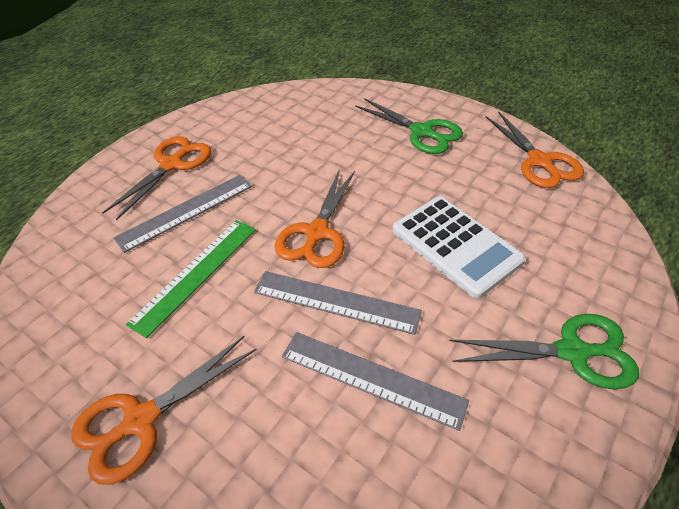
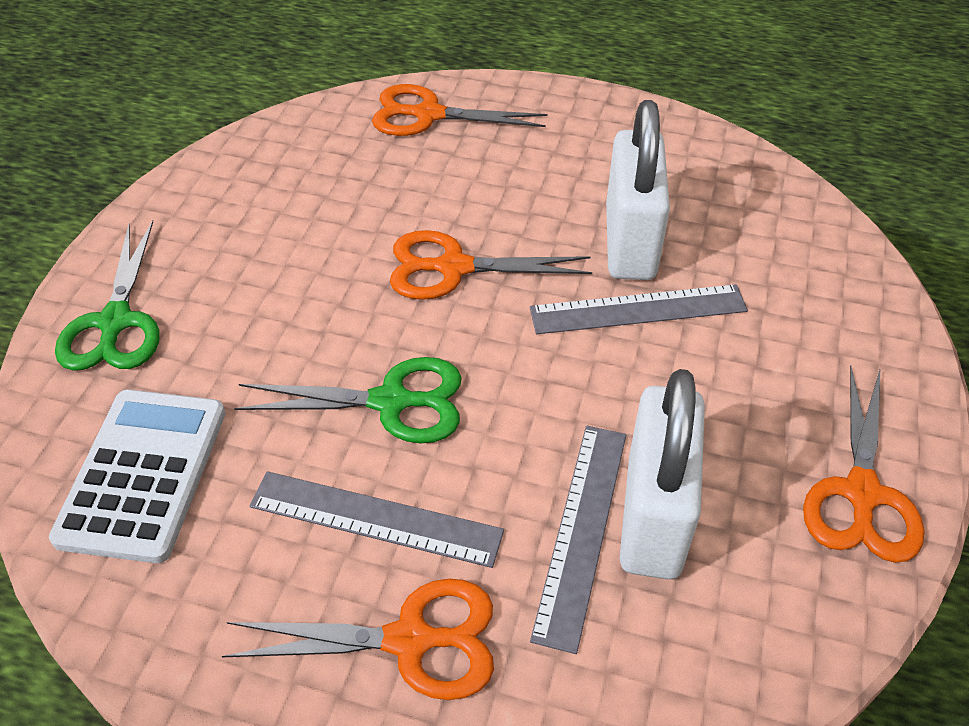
green ruler: [126,220,256,338] = 1 -> none = 0
white padlock: none = 0 -> [606,100,670,280] [619,369,705,580] = 2

